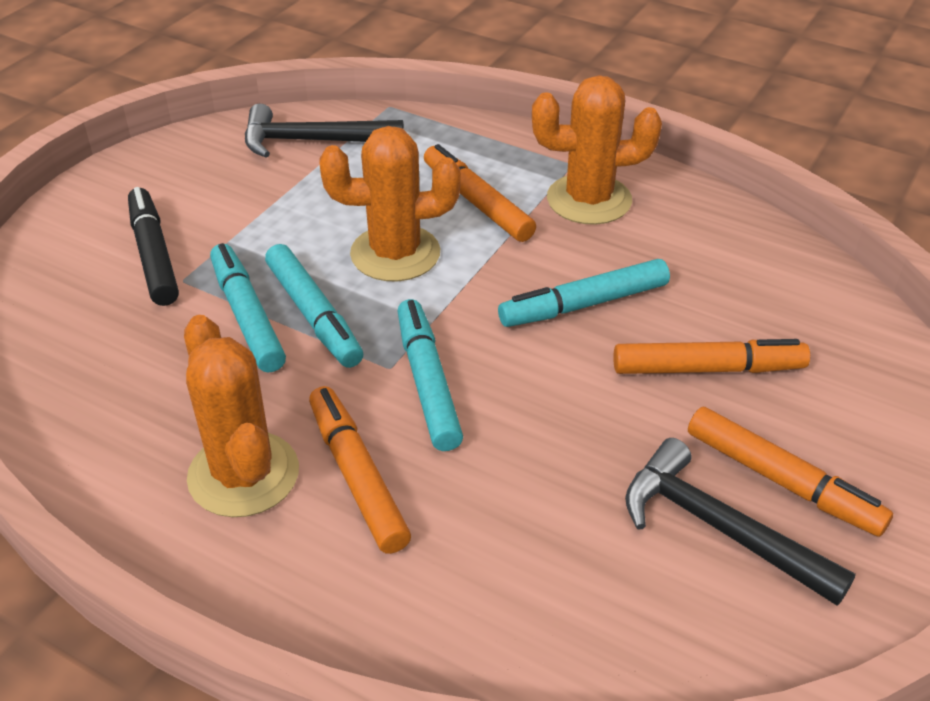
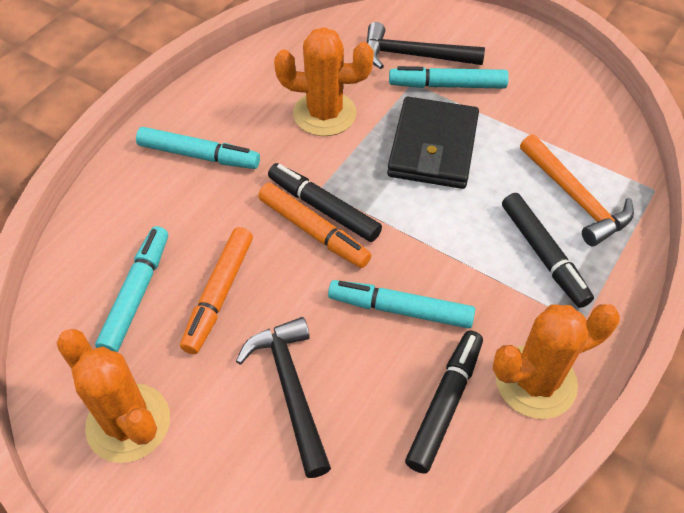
black marker: [128,187,179,306] = 1 -> [268,163,382,242] [405,331,483,474] [502,193,594,308] = 3
black wallet: none = 0 -> [387,97,479,189] = 1
orange hammer: none = 0 -> [520,134,634,246] = 1
orange marker: [309,386,411,554] [424,144,536,242] [613,339,810,374] [688,407,893,537] = 4 -> [180,227,253,354] [258,183,371,268] = 2

